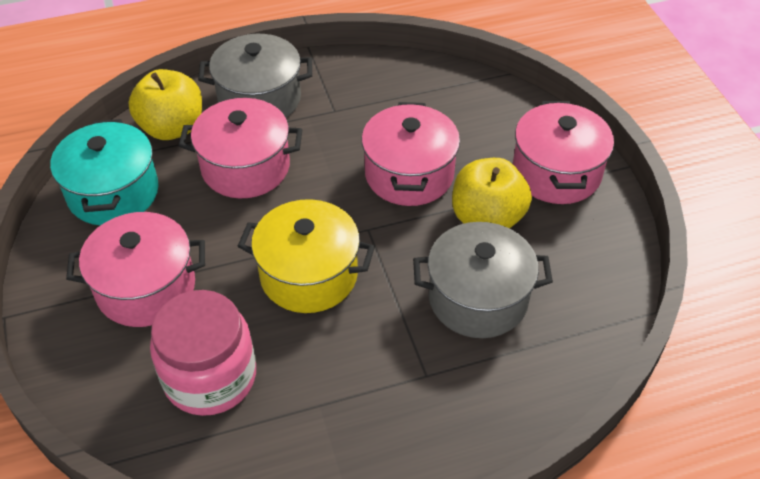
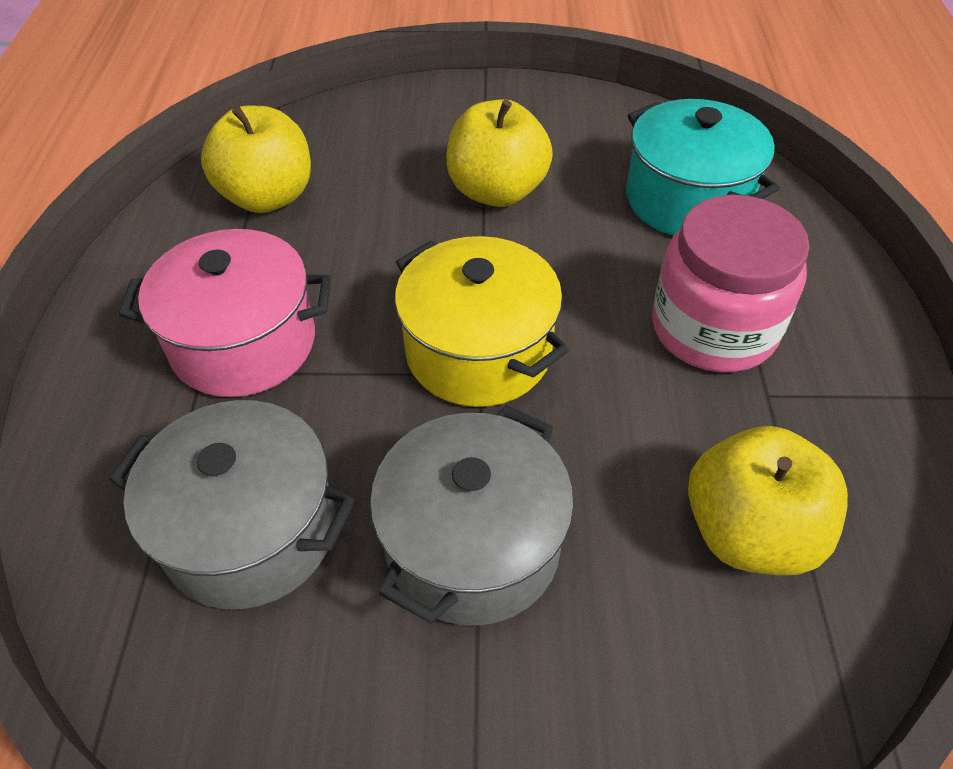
pink pot: [66,212,205,327] [178,98,302,198] [361,102,460,206] [513,101,614,204] = 4 -> [119,229,331,397] = 1
yellow apple: [128,69,202,140] [452,158,532,228] = 2 -> [201,105,311,213] [446,99,553,207] [688,426,848,575] = 3

